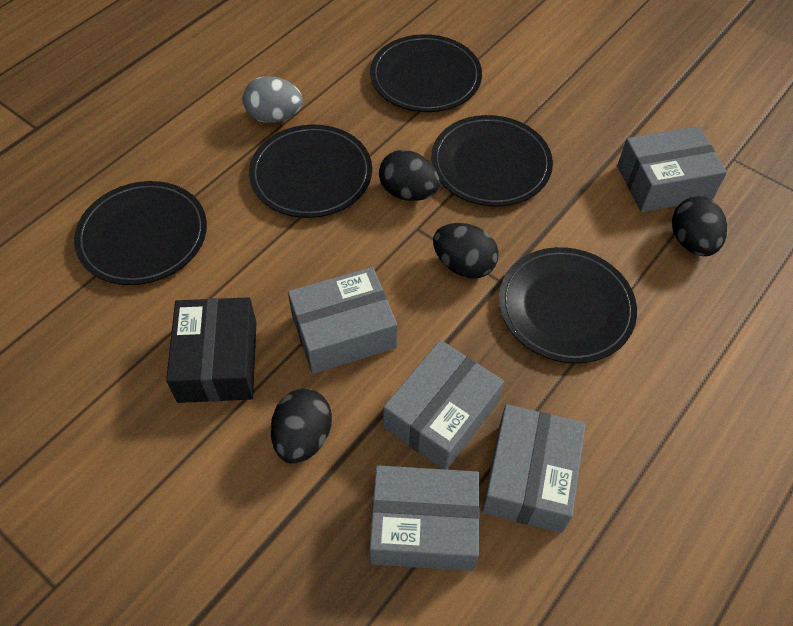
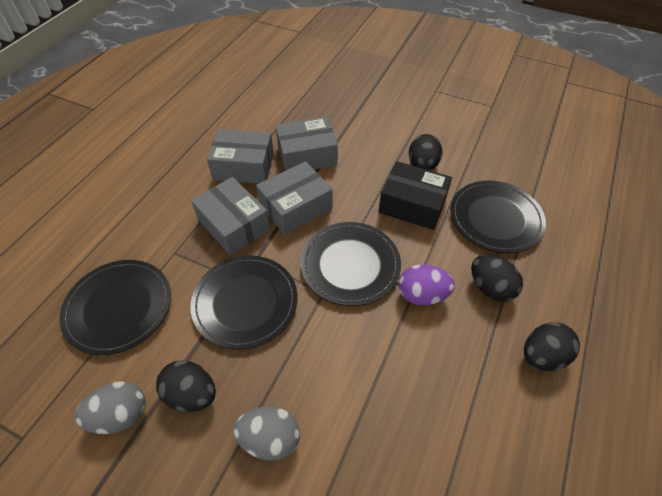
black plate: [74,181,207,285] [249,124,372,218] [370,34,482,112] [431,115,553,207] [499,247,637,363] = 5 -> [60,260,171,355] [190,255,298,350] [300,222,401,306] [450,181,546,253] = 4
grey box: [288,267,397,374] [369,465,480,571] [383,340,504,470] [482,404,586,533] [617,126,727,212] = 5 -> [191,177,270,255] [207,129,274,183] [256,161,333,235] [275,116,338,171] = 4
grey egg: [242,76,303,123] = 1 -> [75,381,146,434] [233,407,300,461] = 2
purple egg: none = 0 -> [399,264,455,305] = 1

